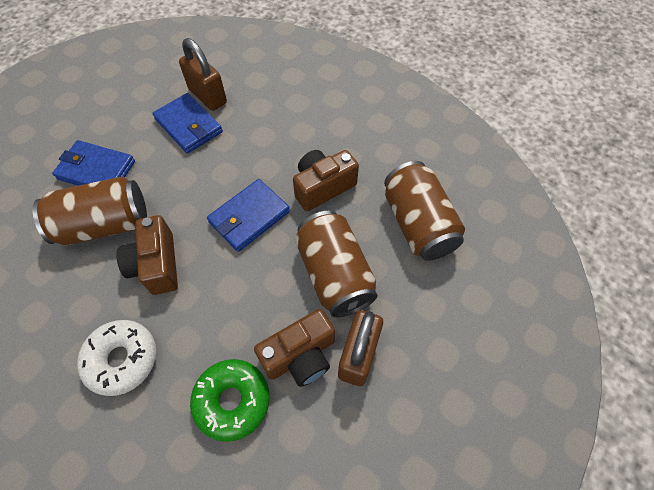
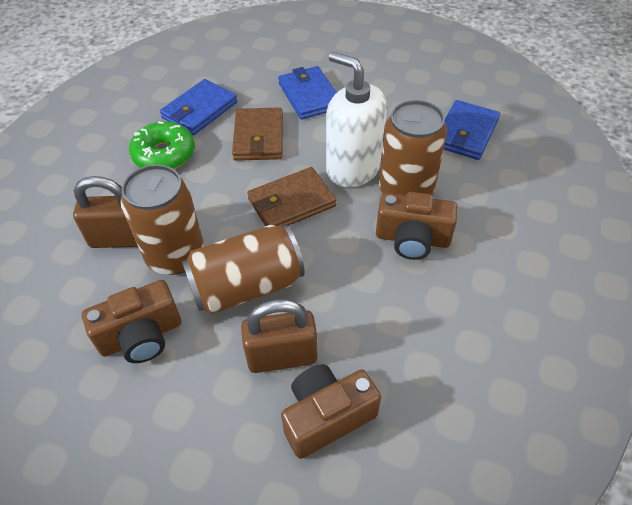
brown wallet: none = 0 -> [232,107,283,161] [247,167,336,227] = 2
white donut: [77,320,156,396] = 1 -> none = 0
white soap dispenser: none = 0 -> [326,52,387,187] = 1

